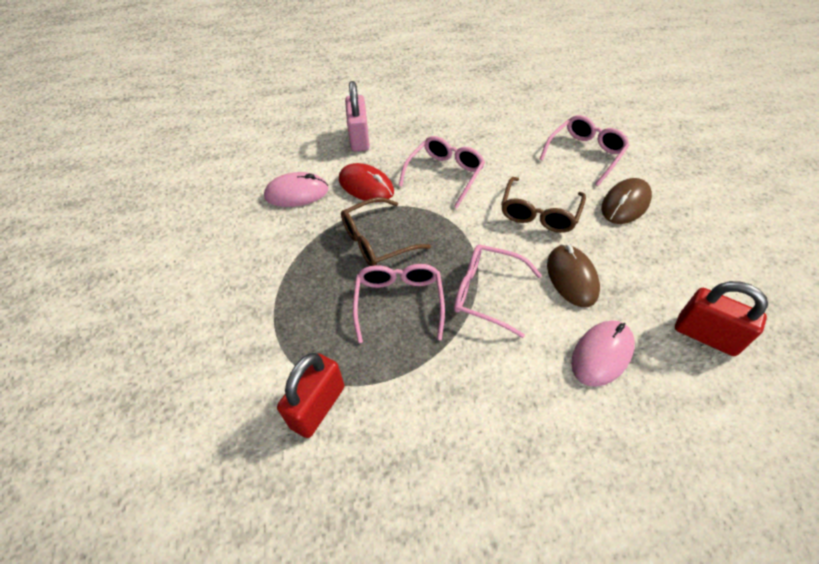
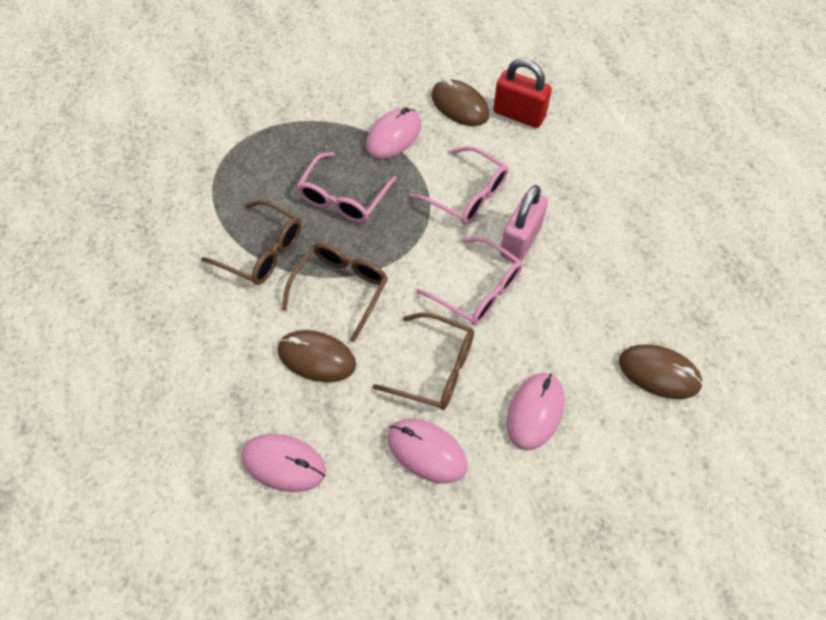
brown glasses: [341,197,431,266] [501,177,586,233] = 2 -> [201,200,301,285] [282,243,388,342] [372,313,474,410] = 3
brown mouse: [547,244,600,307] [601,178,652,224] = 2 -> [278,330,356,382] [431,79,489,126] [619,345,703,399] = 3
pink glasses: [353,264,445,343] [398,136,485,208] [454,244,542,338] [539,115,629,186] = 4 -> [297,152,397,223] [410,146,508,225] [416,237,523,326] = 3
pink mouse: [264,172,329,207] [571,320,635,387] = 2 -> [241,434,326,492] [366,107,421,159] [388,419,467,483] [507,373,564,451] = 4
red mouse: [339,163,394,200] = 1 -> none = 0
red padlock: [277,353,345,438] [675,281,768,356] = 2 -> [493,58,552,128] = 1

